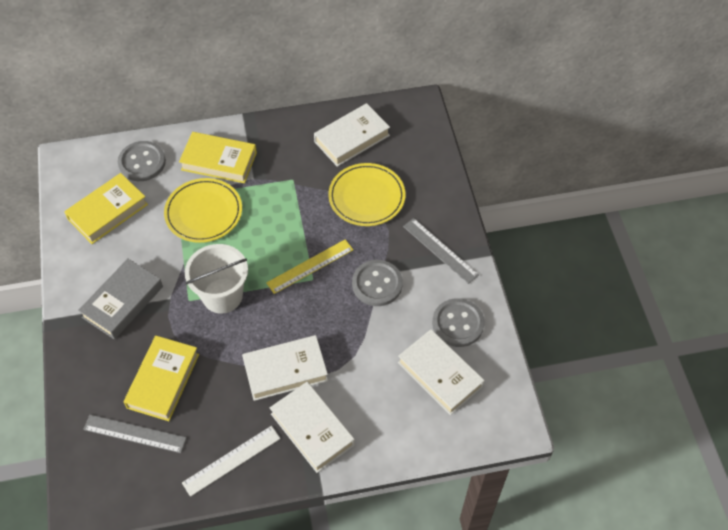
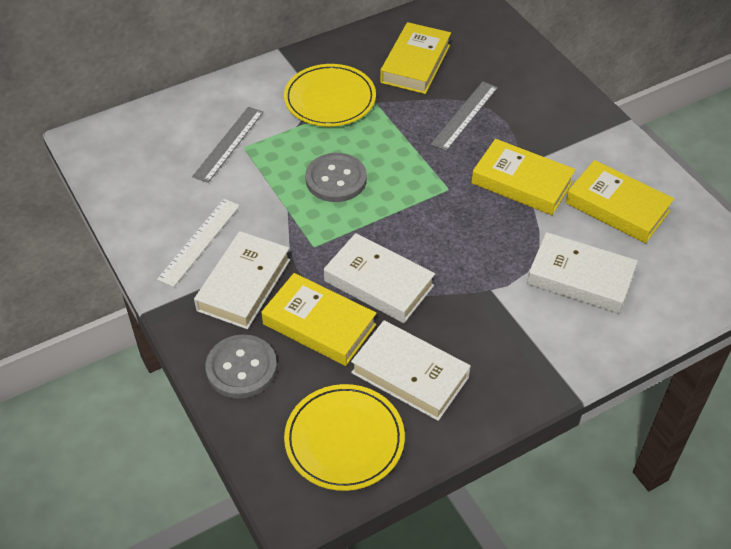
grey book: [78,259,163,339] = 1 -> none = 0
grey button: [118,141,166,181] [352,260,403,306] [432,298,485,347] = 3 -> [205,334,277,399] [305,153,367,202] = 2
white bucket: [185,244,248,314] = 1 -> none = 0
yellow book: [64,173,148,244] [124,336,199,421] [179,132,257,183] = 3 -> [261,273,376,366] [380,22,451,94] [471,139,576,215] [566,160,674,243] = 4
yellow ruler: [266,239,353,294] = 1 -> none = 0

